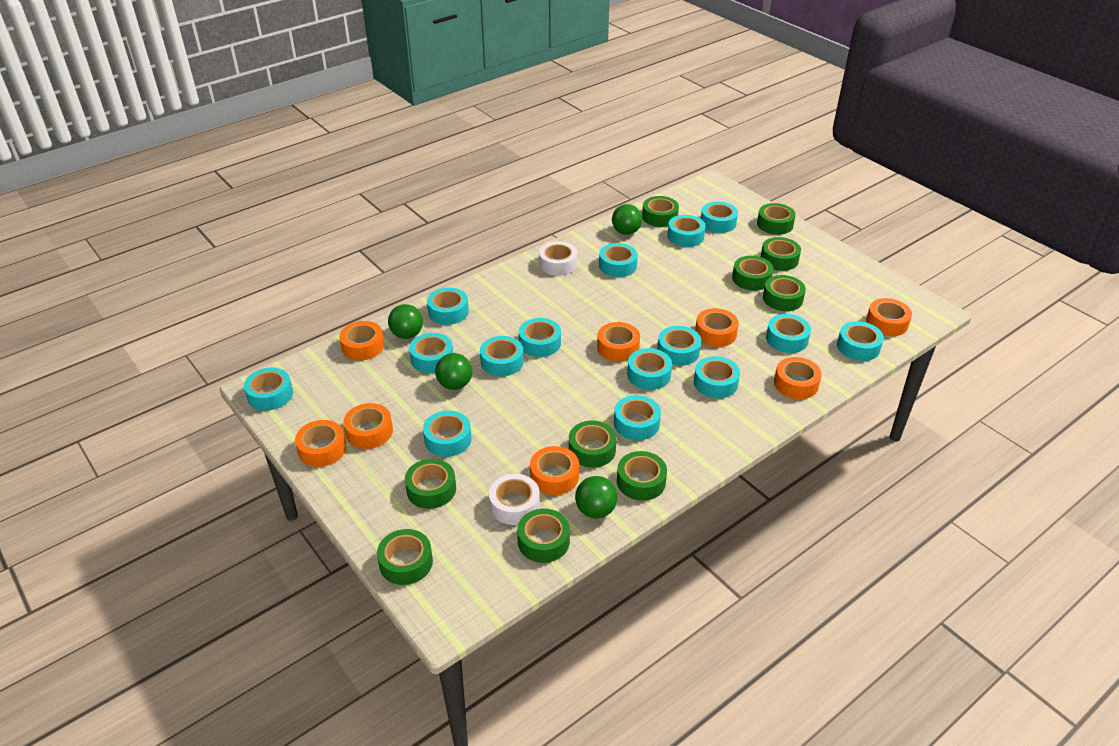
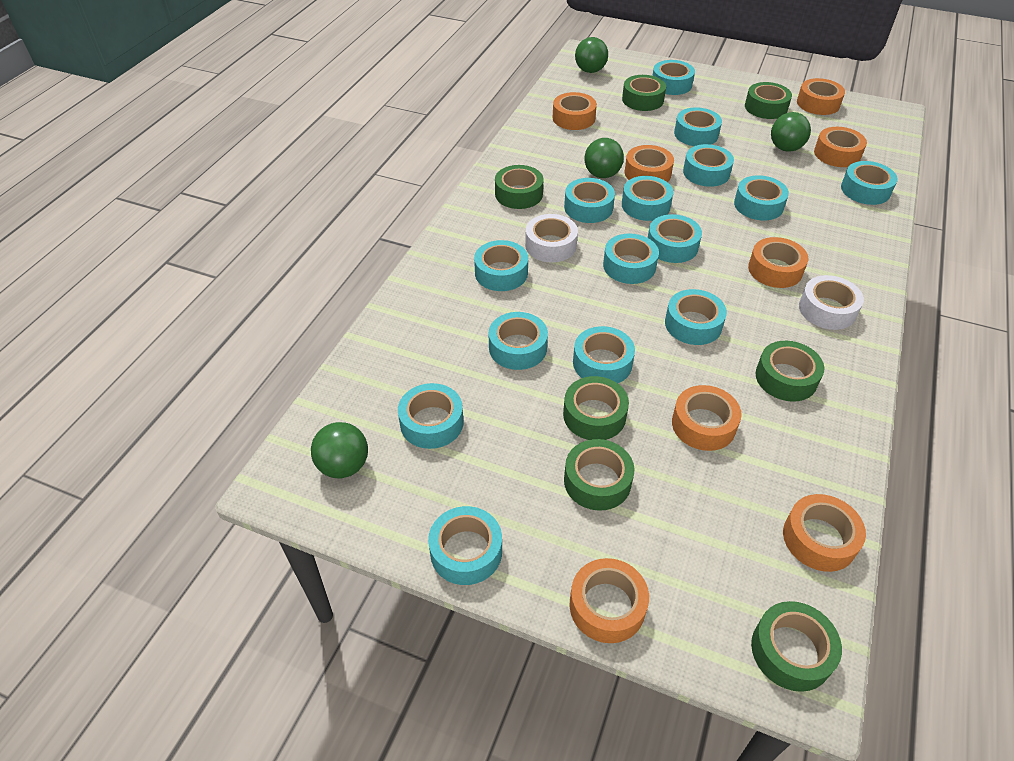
green tape: [377,529,433,585] [405,459,456,509] [517,509,570,563] [569,421,617,468] [617,451,667,501] [642,196,679,227] [732,256,773,291] [757,203,796,235] [761,237,801,271] [763,275,806,311] = 10 -> [495,165,544,209] [563,376,629,440] [564,439,634,511] [622,75,666,111] [745,82,792,119] [751,601,842,692] [755,341,824,402] = 7

